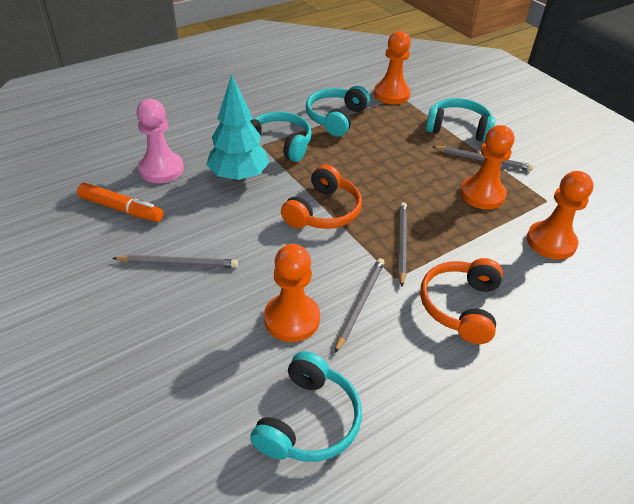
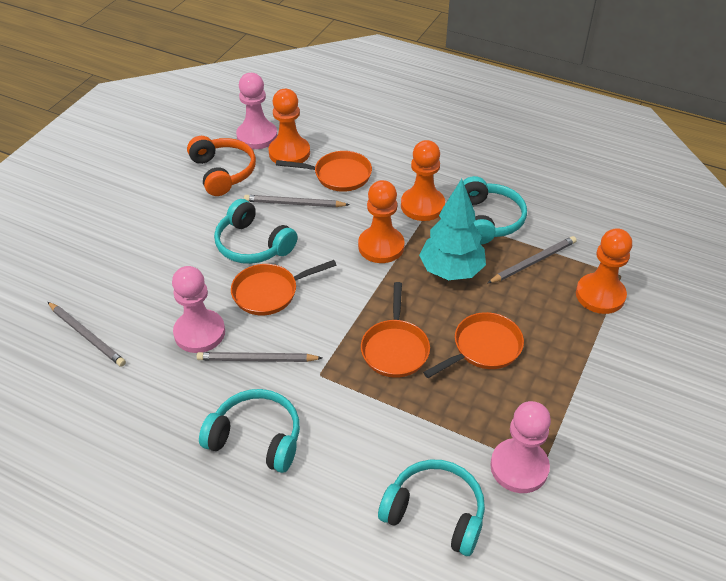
orange headphones: [281,164,362,229] [420,258,503,344] = 2 -> [187,136,256,196] = 1
orange marker: [77,183,164,222] = 1 -> none = 0
orange pan: none = 0 -> [231,260,337,316] [276,151,372,192] [361,282,430,378] [423,312,524,378] = 4
pink pawn: [137,99,184,183] = 1 -> [172,266,225,353] [236,73,277,149] [490,401,551,493] = 3

